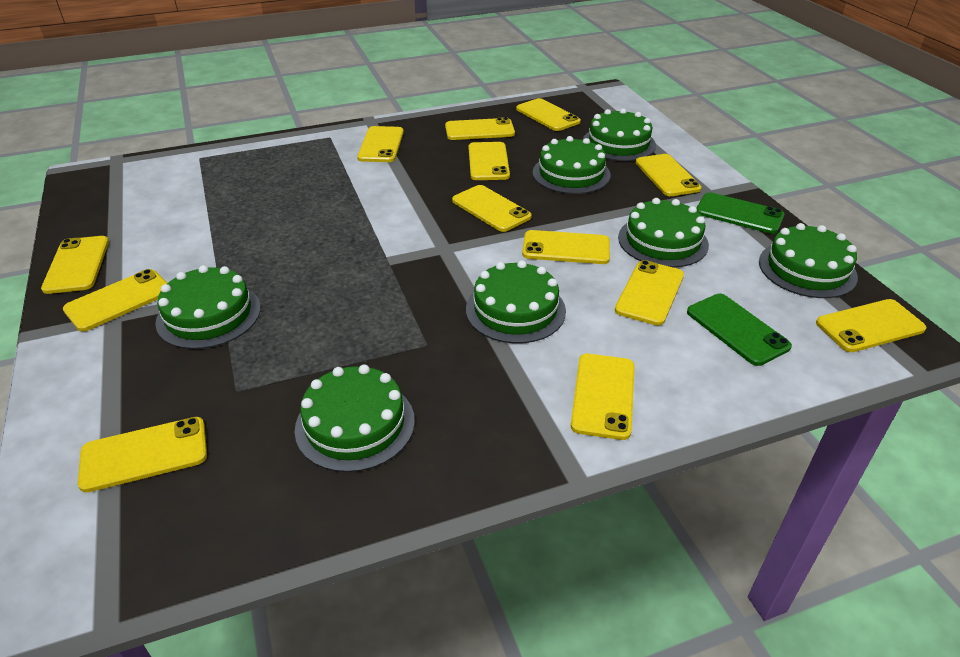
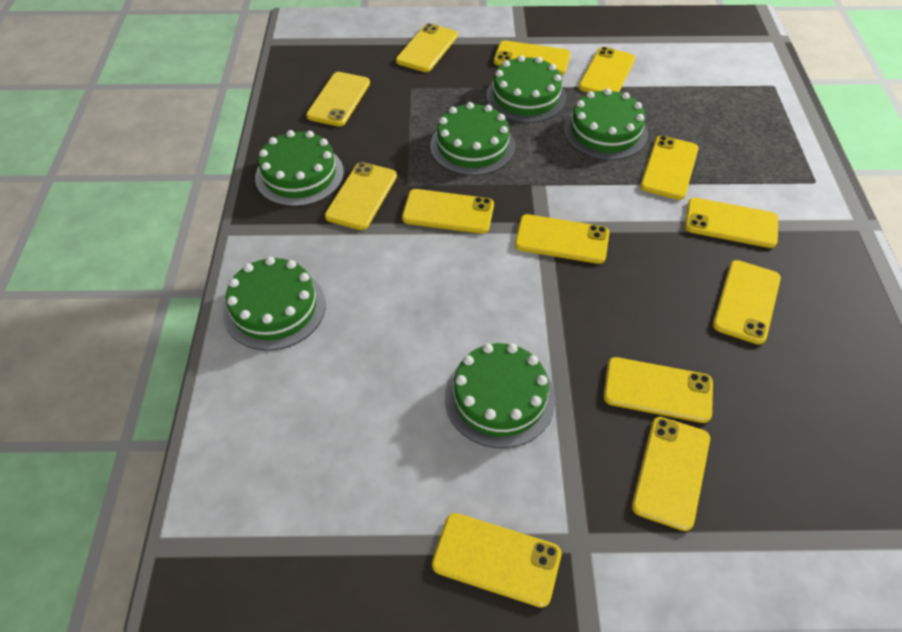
green cake: [155,265,261,349] [295,365,415,472] [466,260,566,344] [533,136,611,194] [583,108,656,161] [618,198,709,267] [759,223,858,298] = 7 -> [223,257,326,351] [255,130,344,207] [430,102,515,176] [445,343,555,448] [486,55,567,123] [564,88,648,160] = 6
green phone: [687,294,792,366] [697,192,785,234] = 2 -> none = 0

